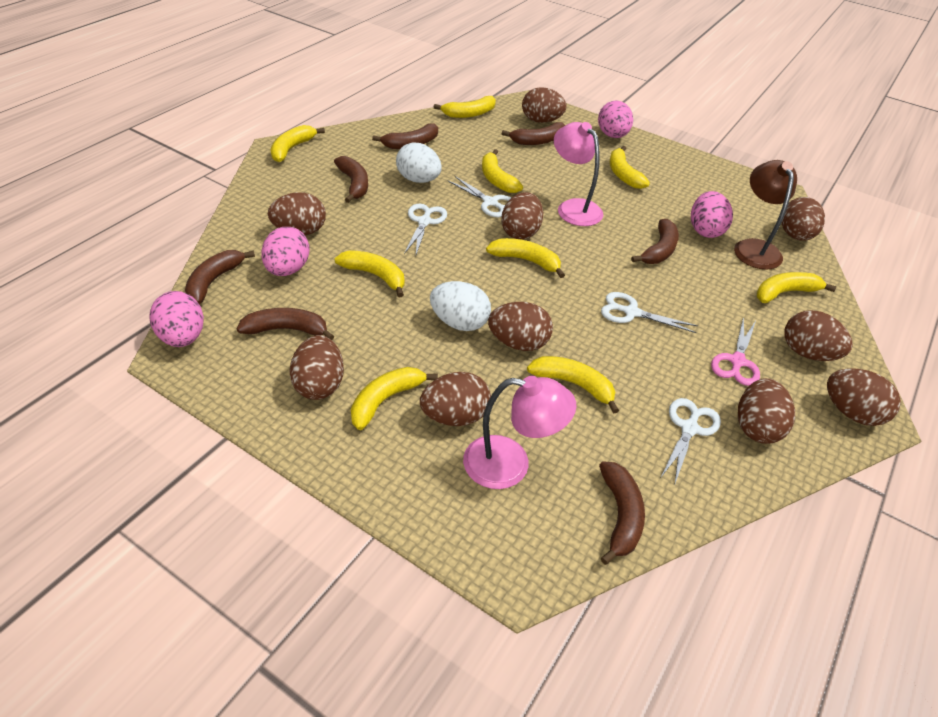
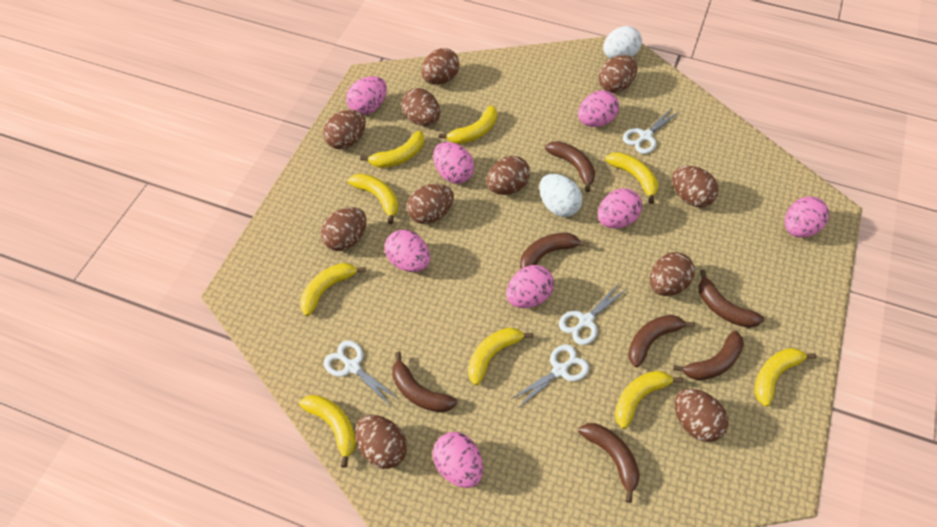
brown egg: [268,192,326,235] [289,335,344,400] [420,372,491,426] [488,302,553,351] [501,192,543,240] [522,87,567,123] [738,378,795,444] [781,197,825,241] [785,310,853,361] [827,368,901,426] = 10 -> [321,207,366,251] [323,110,366,149] [355,415,407,469] [401,88,440,126] [407,184,454,224] [421,48,460,85] [486,156,530,195] [598,55,638,93] [650,252,695,296] [672,166,719,208] [675,389,728,442] = 11
brown lamp: [734,160,797,270] = 1 -> none = 0
pink egg: [150,291,204,347] [261,227,310,276] [598,101,633,138] [691,191,733,238] = 4 -> [346,76,387,115] [385,230,430,272] [433,142,475,184] [433,432,483,488] [506,265,554,308] [578,90,619,127] [598,188,642,229] [785,197,829,238] = 8
pink lamp: [463,376,577,489] [554,122,603,226] = 2 -> none = 0
pink scissors: [711,317,760,386] = 1 -> none = 0

